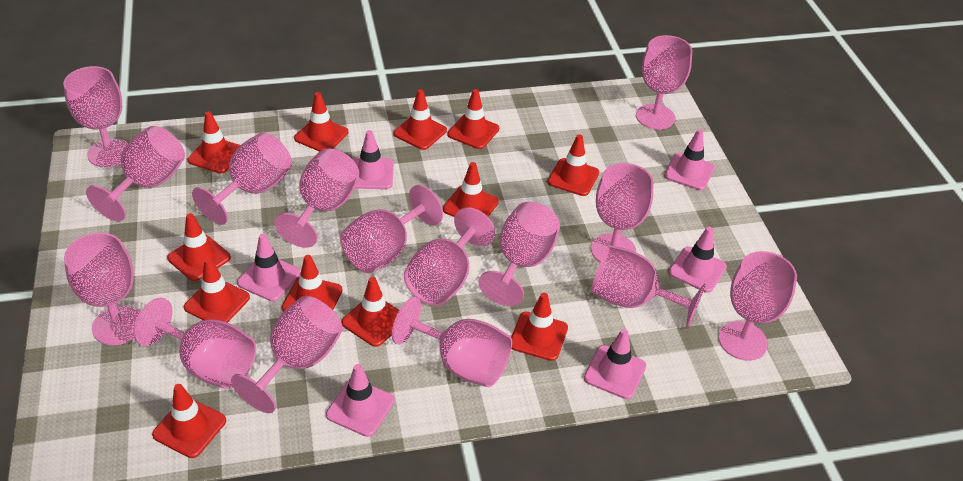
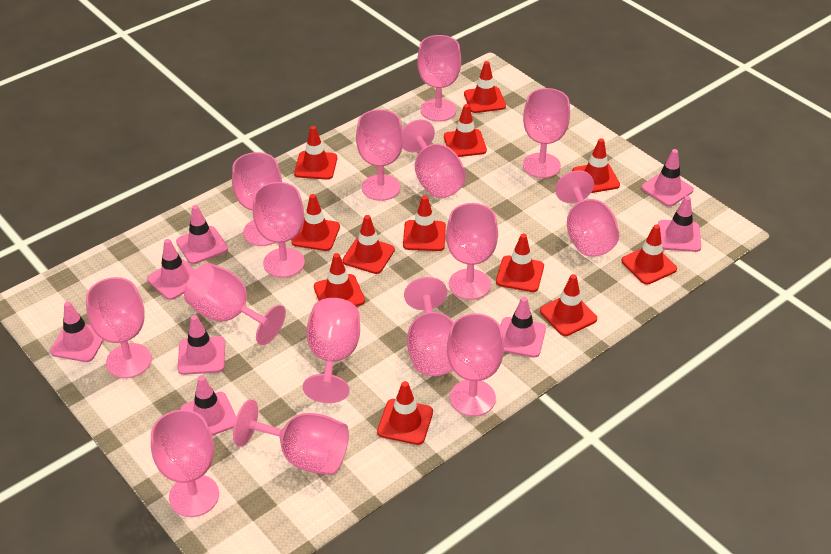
pink traffic cone: [237,234,300,301] [326,364,395,437] [353,130,394,189] [584,329,646,399] [664,129,715,190] [669,227,727,293] = 6 -> [50,302,104,362] [147,239,195,300] [176,205,228,264] [178,315,225,375] [180,376,236,436] [500,297,546,358] [641,149,694,206] [658,196,701,252] = 8

